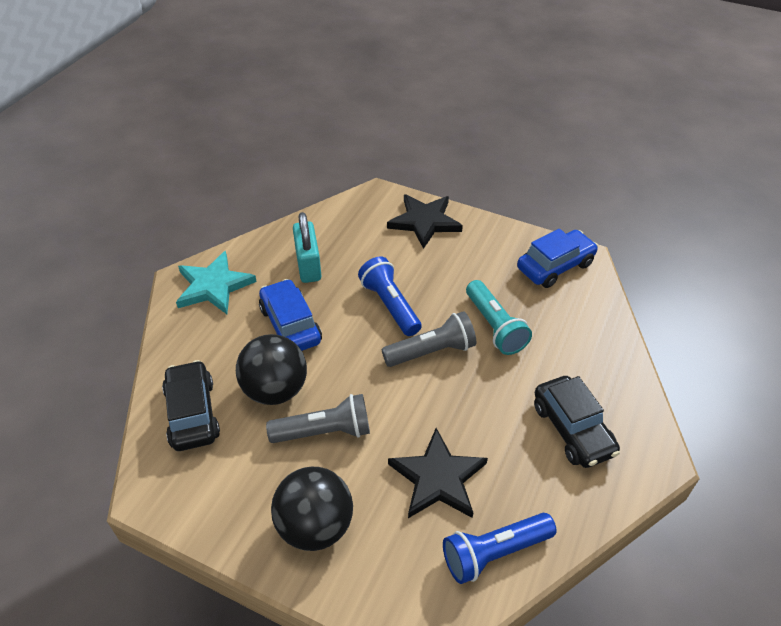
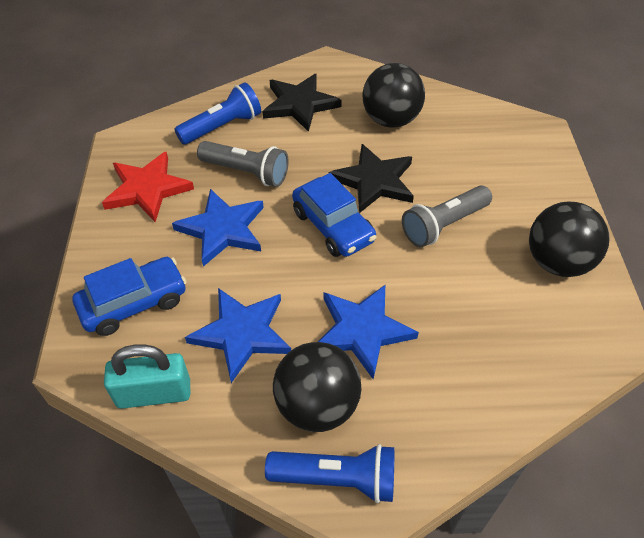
black ball: [236,334,307,405] [271,467,353,551] = 2 -> [273,342,362,432] [362,63,425,128] [529,201,610,277] = 3
black car: [162,360,220,451] [534,376,620,468] = 2 -> none = 0
blue star: none = 0 -> [172,189,264,267] [185,288,291,383] [318,285,419,379] = 3
red star: none = 0 -> [102,152,194,222] = 1
turquoise flashlight: [466,280,532,355] = 1 -> none = 0
turquoise star: [176,251,257,314] = 1 -> none = 0

